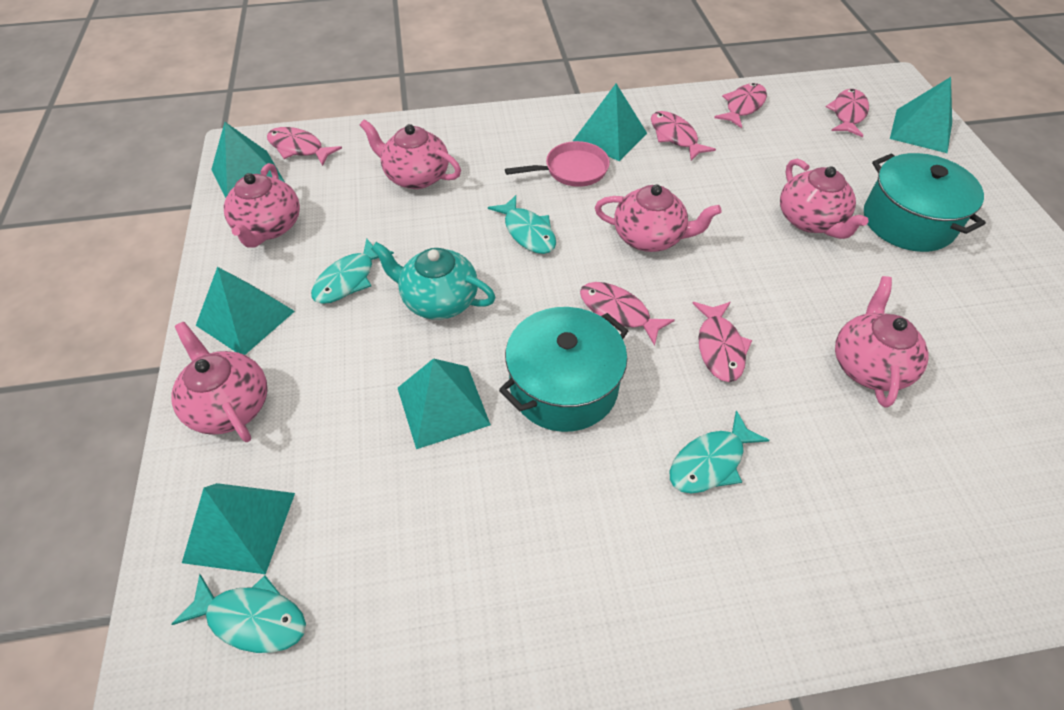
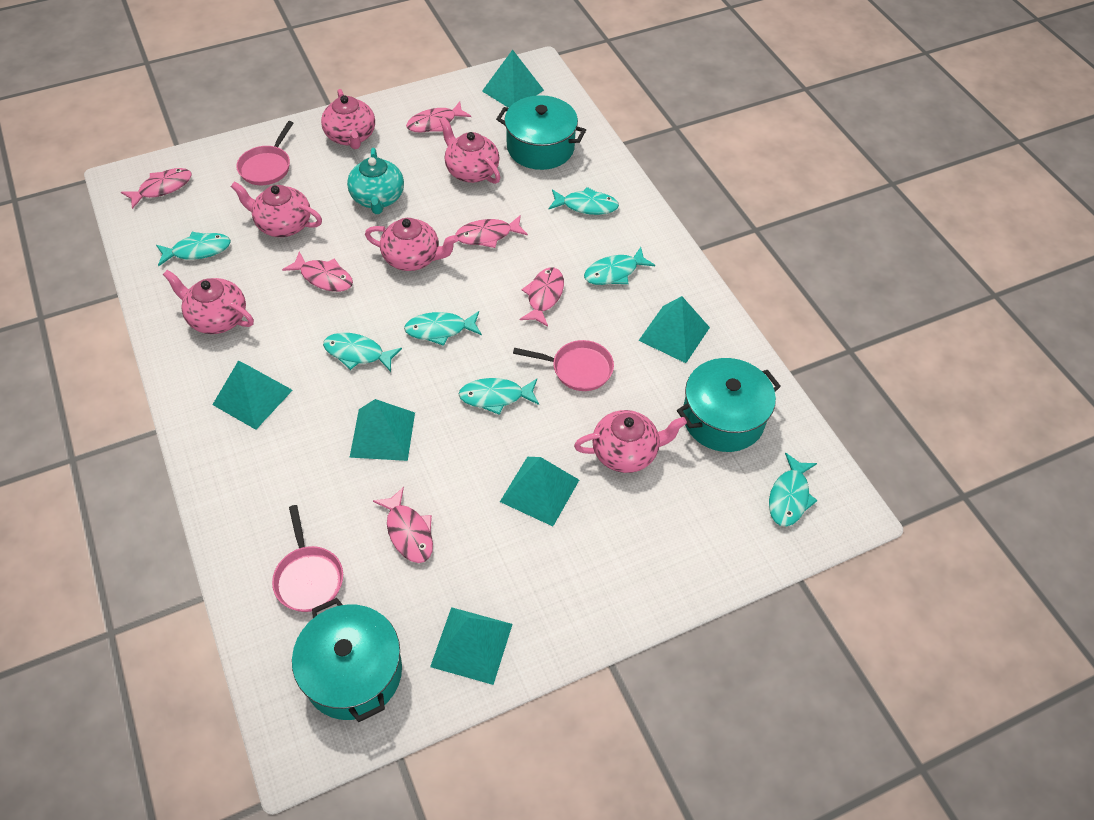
pink pan: [505,141,610,187] = 1 -> [236,121,293,185] [272,505,343,612] [513,340,614,391] = 3
turquoise fish: [172,574,306,653] [311,238,394,304] [488,195,556,254] [670,410,769,493] = 4 -> [156,232,231,266] [323,333,402,372] [404,311,482,346] [458,378,539,415] [549,187,619,215] [584,247,655,285] [769,453,818,527] = 7
turquoise pot: [499,307,628,432] [864,153,986,252] = 2 -> [292,598,402,722] [496,95,586,170] [677,358,781,452] = 3

